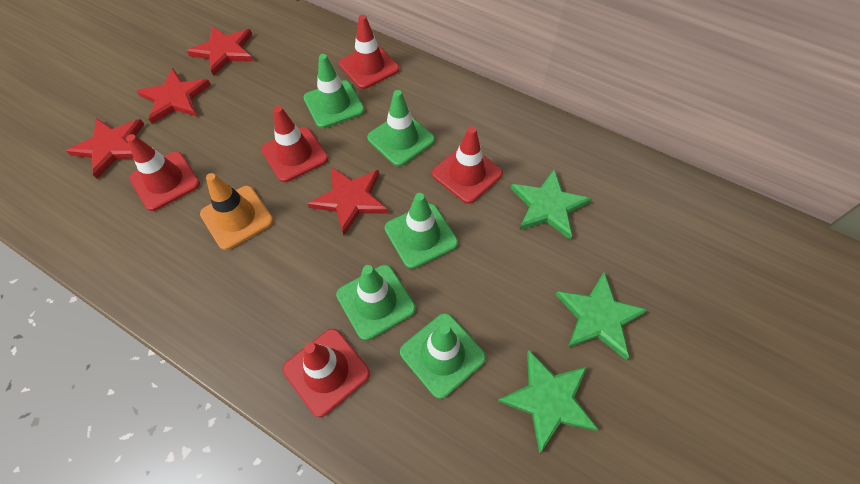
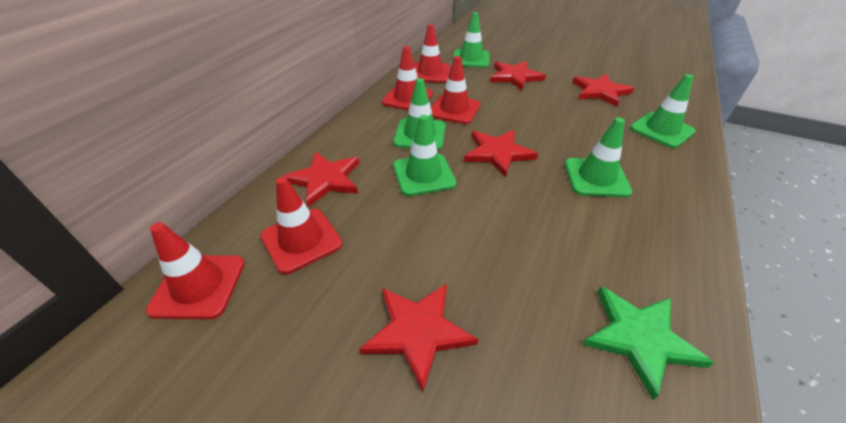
green star: [498,350,599,453] [511,169,591,239] [555,272,648,360] = 3 -> [582,286,714,400] = 1
orange traffic cone: [200,173,273,250] = 1 -> none = 0
red star: [66,118,144,179] [137,68,211,124] [187,27,253,76] [307,167,388,235] = 4 -> [282,151,359,207] [359,283,478,392] [464,130,538,177] [490,61,546,90] [572,74,634,107] = 5

